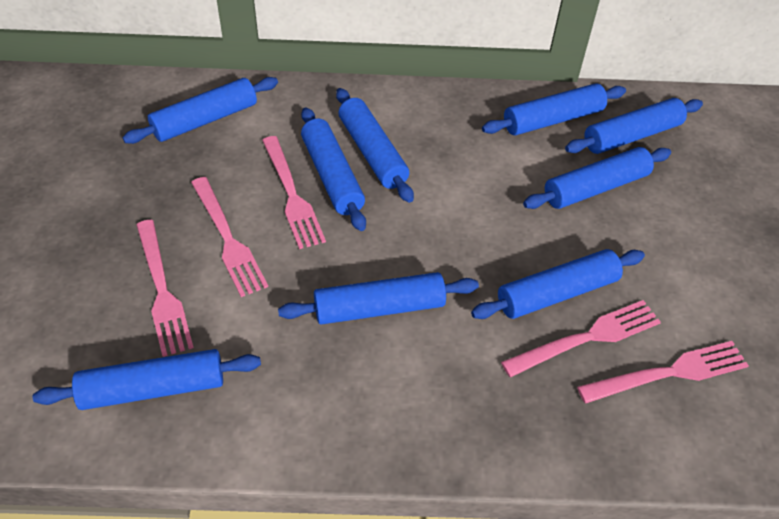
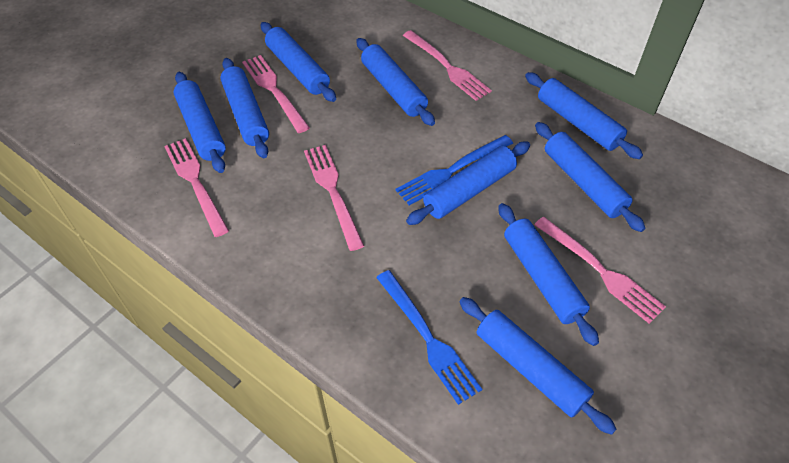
blue fork: none = 0 -> [376,270,482,405] [396,135,513,205] = 2

